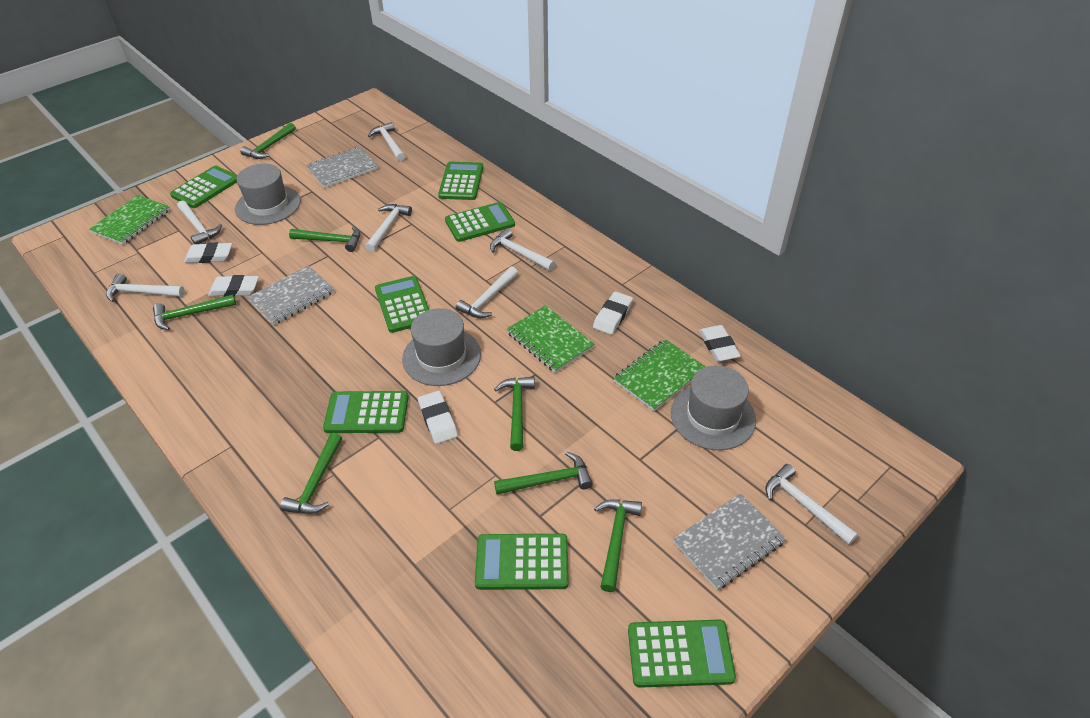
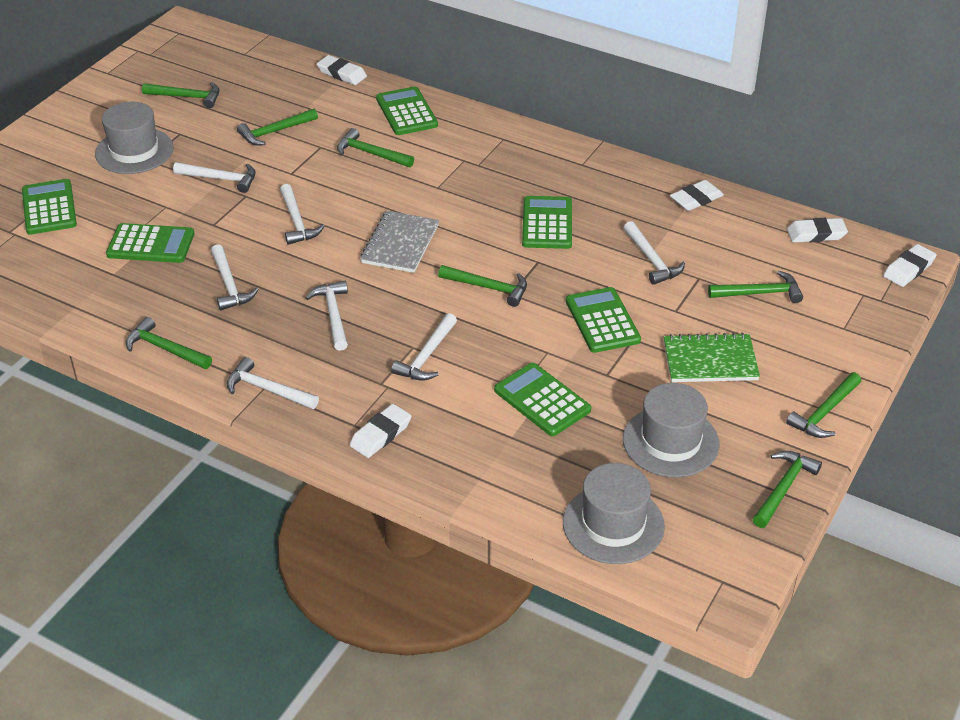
green calculator: [170,166,238,208] [323,391,409,433] [375,276,429,333] [438,162,483,200] [445,202,515,242] [475,534,569,590] [628,620,736,688] = 7 -> [22,179,77,235] [106,223,194,263] [376,87,438,135] [494,363,591,436] [522,196,572,249] [566,287,641,353] = 6
green hammer: [153,294,236,330] [240,123,296,159] [280,433,342,514] [289,226,360,252] [494,377,535,451] [494,451,593,495] [594,499,642,592] = 7 -> [126,317,212,369] [142,82,219,108] [237,109,318,145] [337,128,414,168] [438,265,527,307] [708,271,803,303] [753,451,822,528] [786,372,862,438] = 8
green notebook: [89,195,170,245] [507,305,594,373] [614,339,706,411] = 3 -> [664,333,760,382] = 1
grey notebook: [247,266,334,325] [306,147,378,188] [673,493,786,590] = 3 -> [360,211,439,273] = 1

